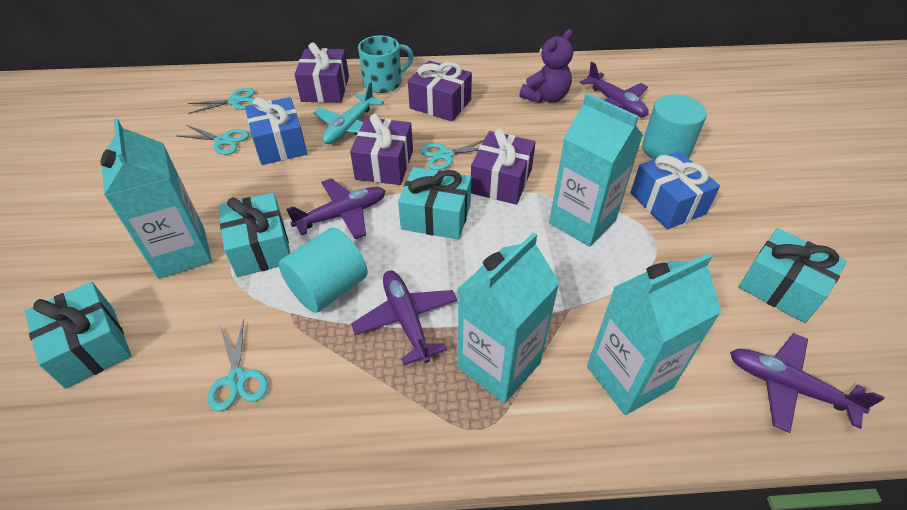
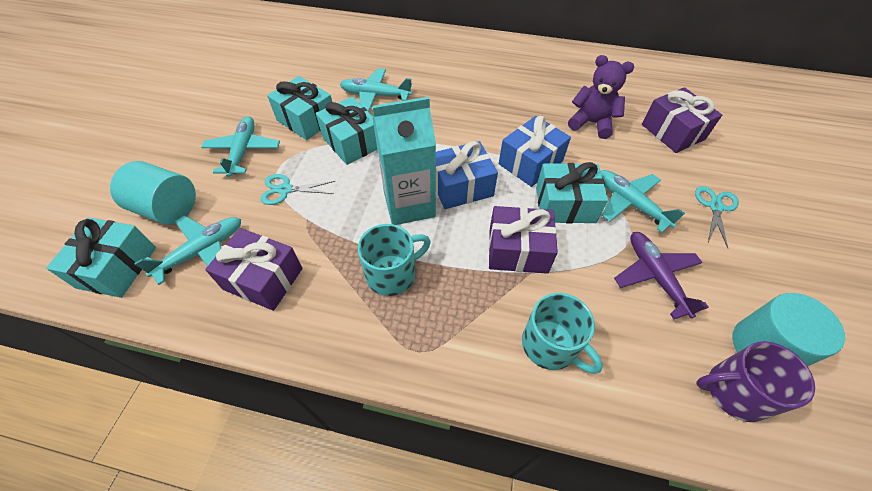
purple gift: [294,43,349,103] [350,114,413,185] [408,61,472,121] [471,129,536,205] = 4 -> [205,228,303,311] [489,206,558,274] [642,87,722,153] = 3
purple mug: none = 0 -> [696,341,815,422] = 1
purple plane: [286,178,385,239] [351,271,457,365] [580,62,649,117] [730,333,884,433] = 4 -> [614,232,709,319] = 1
turquoise carton: [100,119,212,279] [458,232,560,403] [549,93,643,247] [587,253,721,415] = 4 -> [372,97,436,225] = 1
turquoise mug: [358,35,413,93] = 1 -> [358,224,431,296] [522,293,603,374] = 2
turquoise plane: [313,82,384,144] = 1 -> [134,216,241,285] [201,116,280,177] [340,68,412,112] [601,170,685,233] = 4
turquoise scissors: [178,125,249,155] [187,88,255,114] [208,319,268,411] [421,139,485,170] = 4 -> [260,174,335,205] [695,186,739,248] = 2

